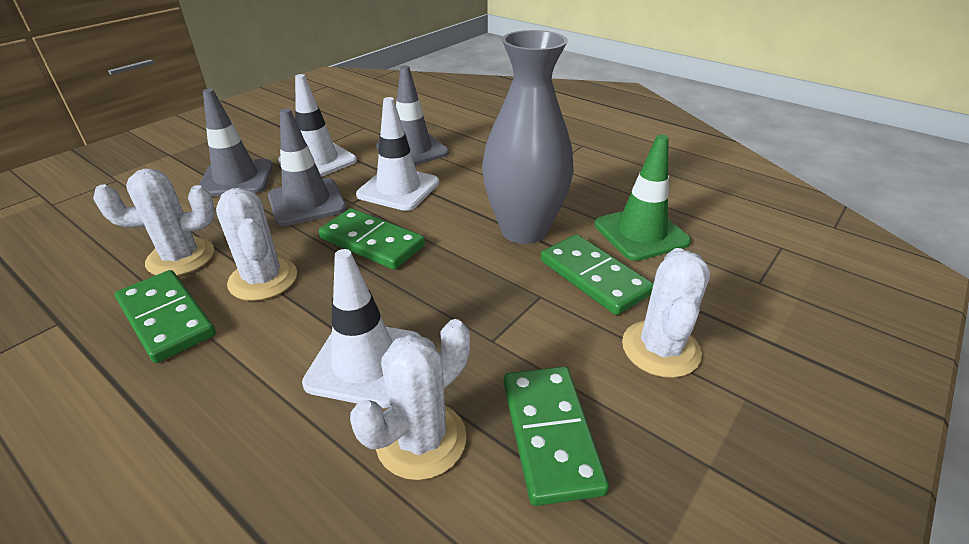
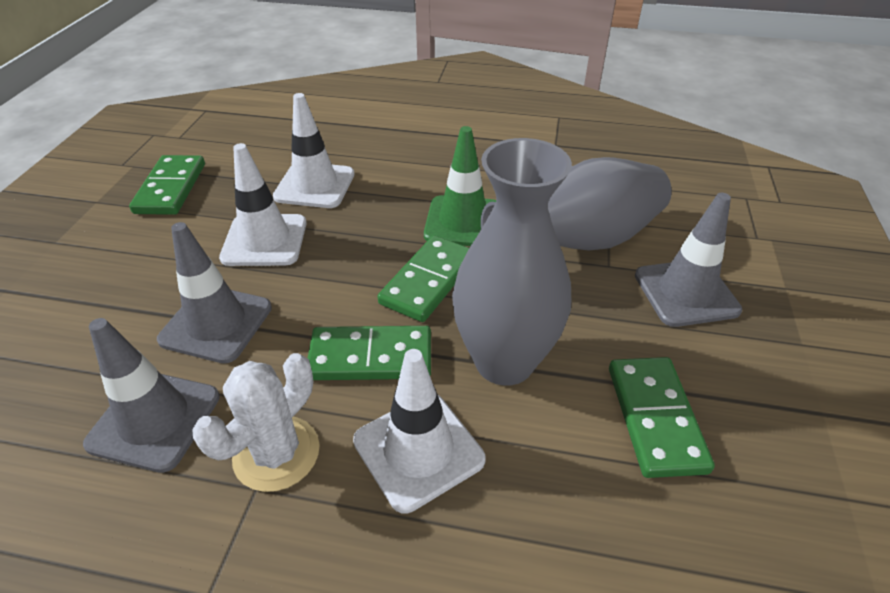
grey vase: [482,30,574,244] = 1 -> [452,138,572,386] [481,157,672,250] = 2
white cactus: [93,169,215,276] [216,188,297,301] [350,319,470,480] [622,248,710,378] = 4 -> [192,353,320,492] = 1

